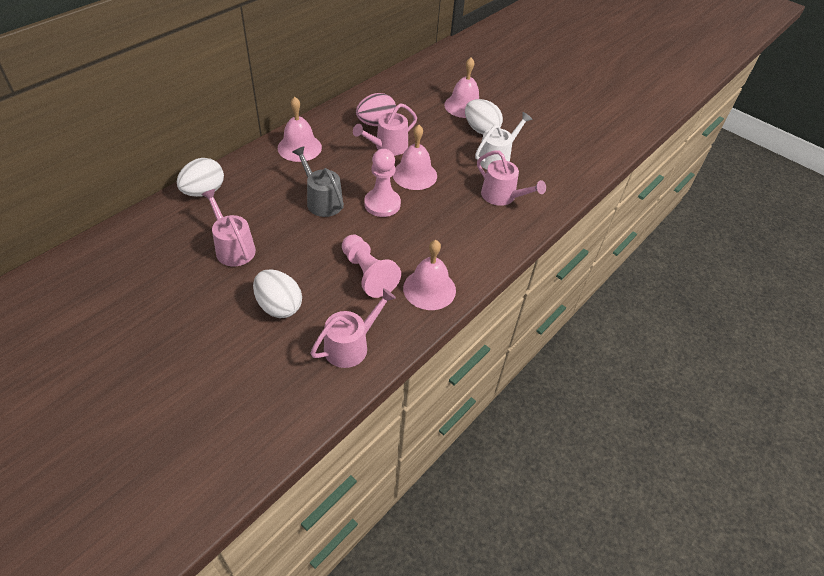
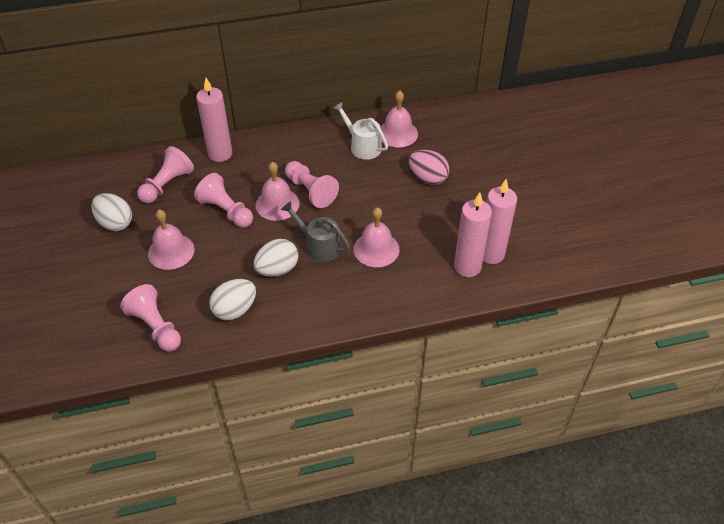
pink candle: none = 0 -> [196,78,232,162] [454,192,492,277] [483,179,517,264] = 3
pink pawn: [342,235,401,298] [364,149,401,217] = 2 -> [120,284,181,352] [137,146,194,203] [194,173,253,228] [285,161,339,208] = 4
pink watering can: [201,189,256,266] [311,288,396,368] [353,103,417,156] [477,150,546,206] = 4 -> none = 0

